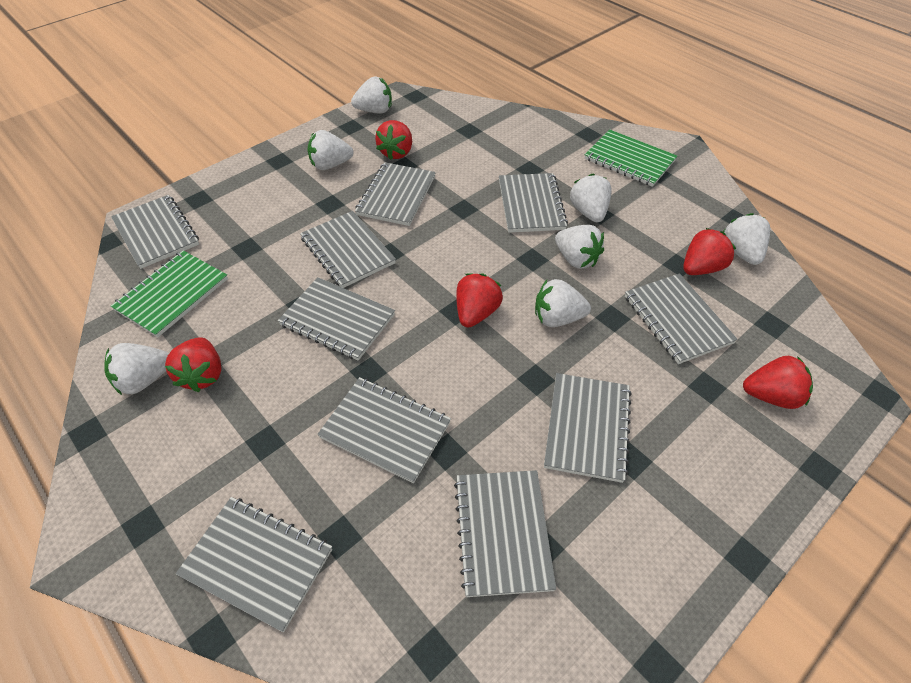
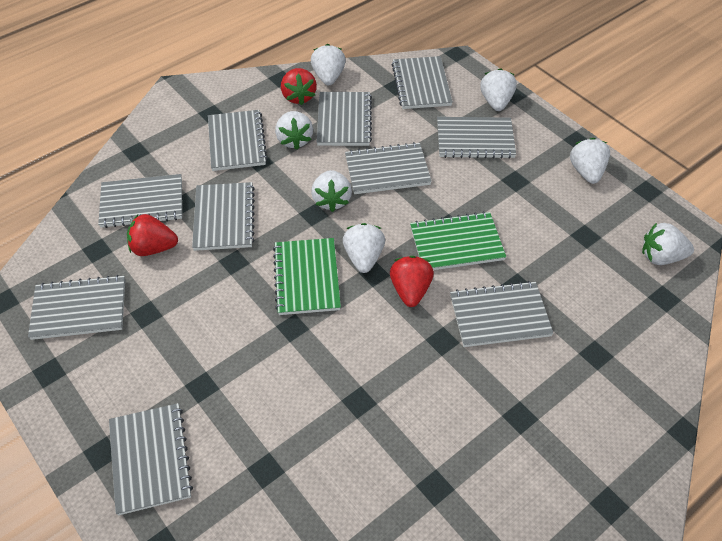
red strawberry: [165,337,222,392] [375,120,412,160] [456,273,503,328] [683,228,736,275] [743,356,813,409] = 5 -> [127,214,178,256] [281,68,317,105] [390,256,434,307] = 3

